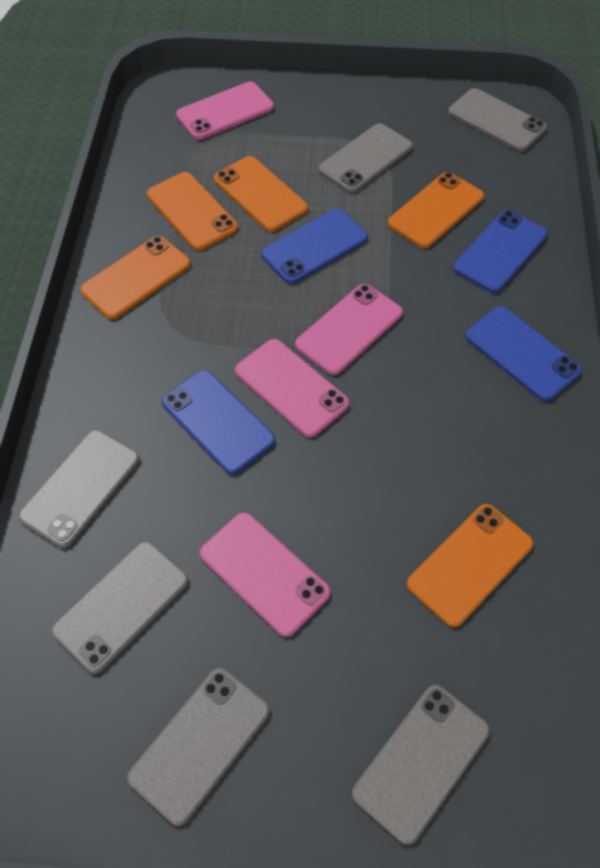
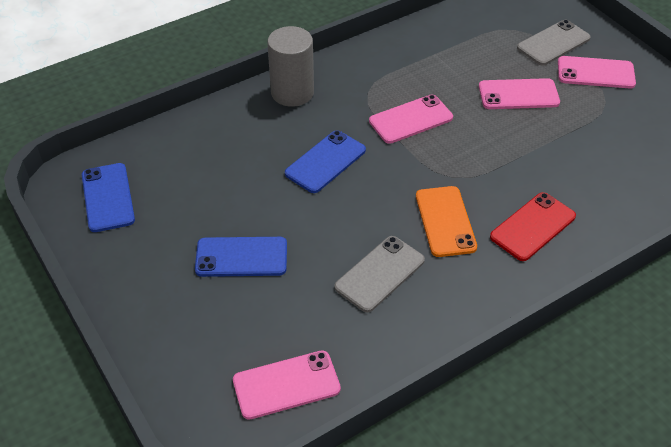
blue phone: [162,370,275,475] [261,208,368,284] [453,210,548,293] [465,306,582,402] = 4 -> [82,163,135,232] [195,237,287,277] [285,130,366,193] = 3
grey cylinder: none = 0 -> [267,26,314,107] = 1
grey phone: [19,430,140,548] [51,541,189,674] [127,668,270,826] [318,123,413,193] [352,685,490,845] [448,88,547,152] = 6 -> [334,236,425,313] [517,20,591,65] = 2
orange phone: [80,236,191,319] [147,172,238,251] [214,156,308,232] [388,172,484,248] [407,504,533,627] = 5 -> [416,186,477,257] = 1
red phone: none = 0 -> [490,192,576,261] = 1

